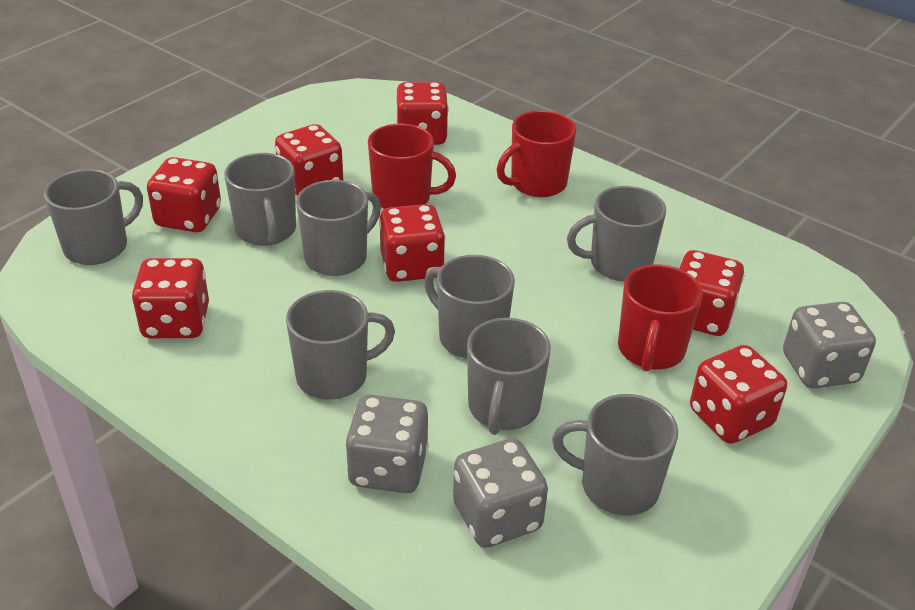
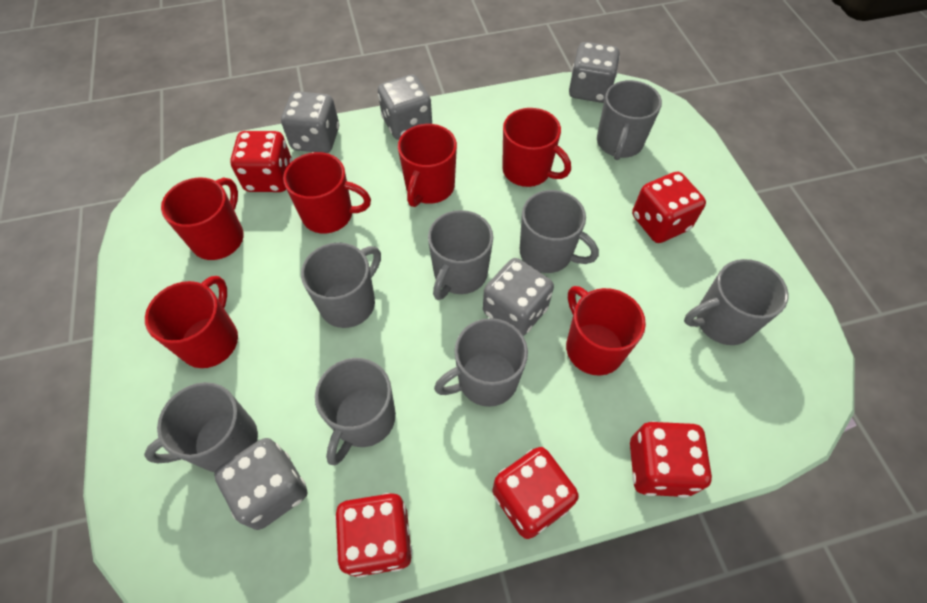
grey dice: [345,395,429,493] [453,438,548,548] [783,302,876,389] = 3 -> [214,438,307,530] [281,91,339,153] [378,75,432,140] [483,258,554,336] [569,42,620,103] = 5
red dice: [132,258,209,338] [147,157,221,232] [275,124,343,196] [379,204,445,282] [396,82,449,145] [679,250,744,336] [690,345,787,444] = 7 -> [230,131,292,192] [335,493,412,578] [492,447,579,539] [630,421,712,498] [632,171,706,243] = 5
red mug: [368,124,456,209] [497,111,577,197] [618,264,703,372] = 3 -> [145,276,238,368] [161,177,244,260] [283,152,371,233] [398,124,457,207] [502,108,571,187] [566,286,646,376] = 6

